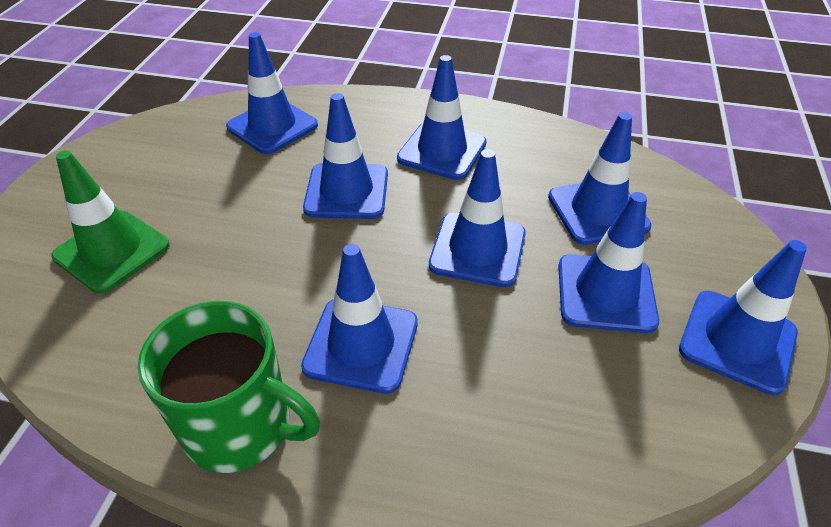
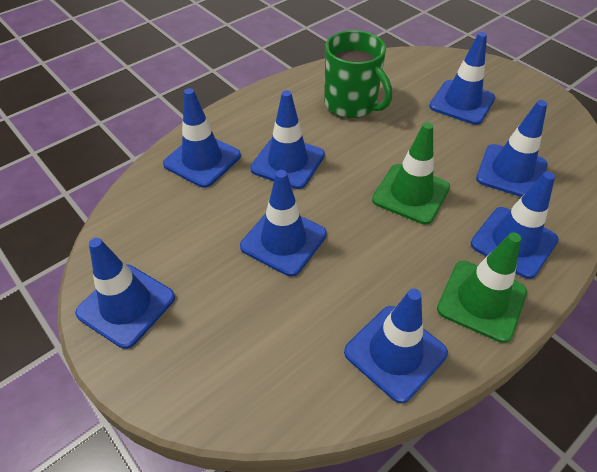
green traffic cone: [51,150,170,293] = 1 -> [372,122,450,225] [437,232,527,343] = 2

